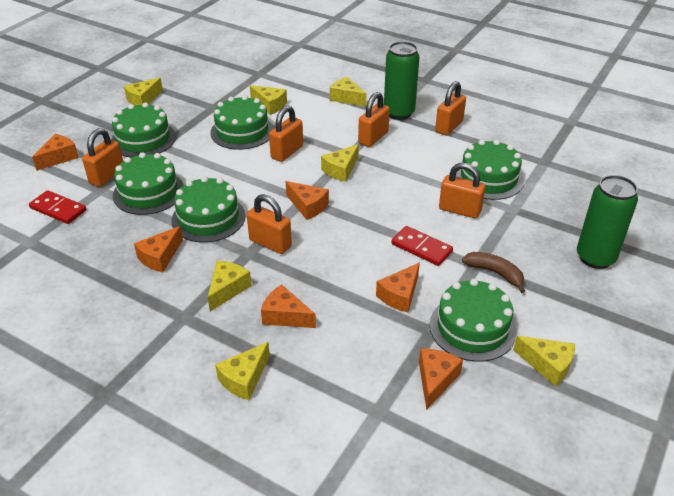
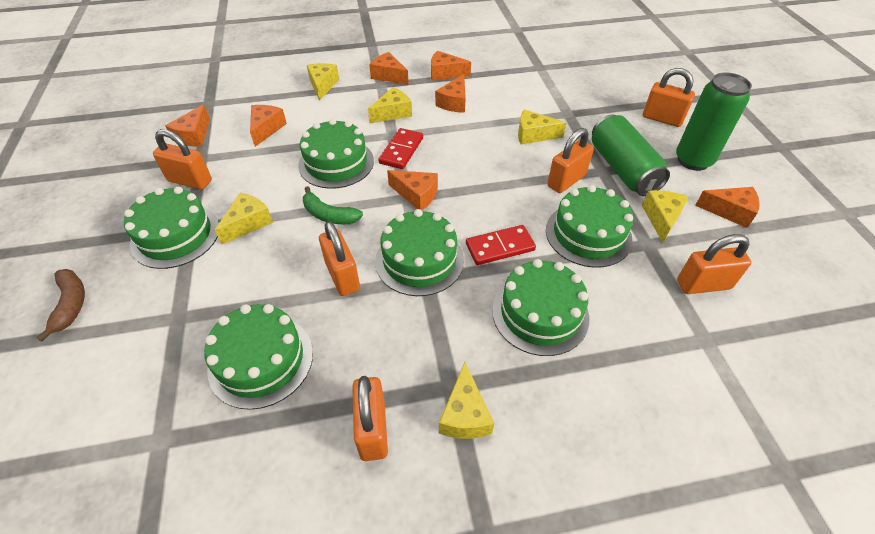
green banana: none = 0 -> [303,186,363,224] = 1
orange cheese: [32,134,79,171] [134,226,183,272] [261,284,316,328] [286,181,329,220] [376,263,420,312] [419,349,463,410] = 6 -> [165,104,210,147] [250,105,287,147] [369,52,409,85] [387,170,438,210] [431,51,471,80] [435,74,466,113] [695,187,760,228] = 7
yellow cheese: [124,78,163,106] [207,261,252,311] [215,342,270,400] [250,85,287,115] [321,144,359,182] [330,77,366,107] [513,336,575,387] = 7 -> [215,193,273,244] [307,63,339,101] [368,87,412,123] [439,362,494,439] [518,109,566,144] [642,190,689,243] = 6

